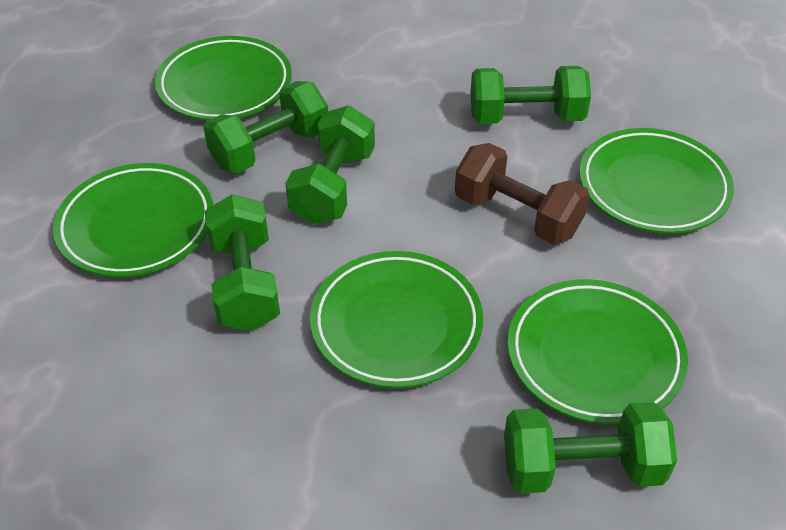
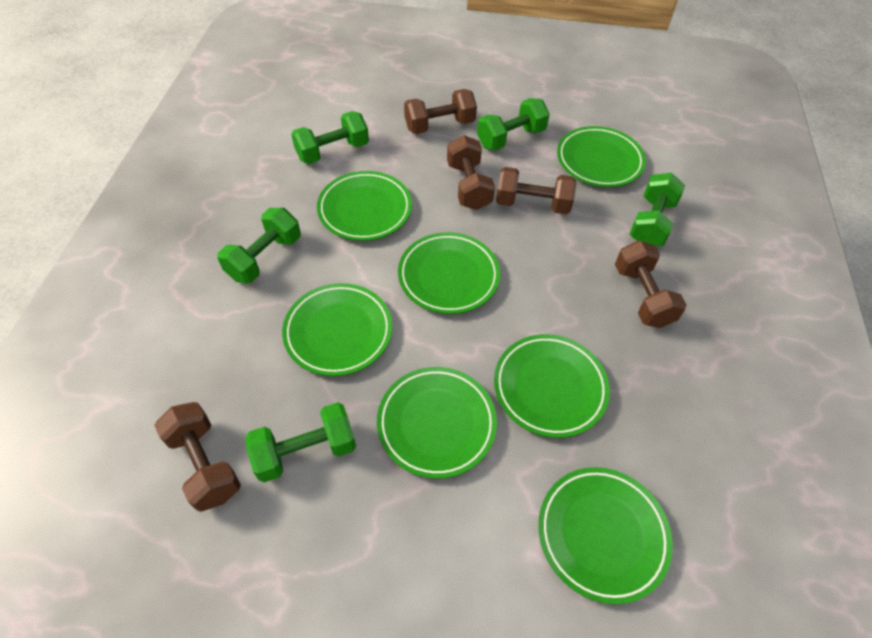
brown dumbbell: [455,143,590,245] = 1 -> [154,402,241,512] [404,89,477,134] [447,135,495,210] [496,167,577,215] [615,240,687,328] = 5
green plate: [53,163,213,277] [155,36,292,121] [310,251,483,388] [508,279,688,424] [579,128,734,234] = 5 -> [282,283,393,376] [317,171,412,241] [377,367,497,479] [398,232,500,314] [494,334,610,438] [538,467,673,604] [557,126,646,187] = 7

